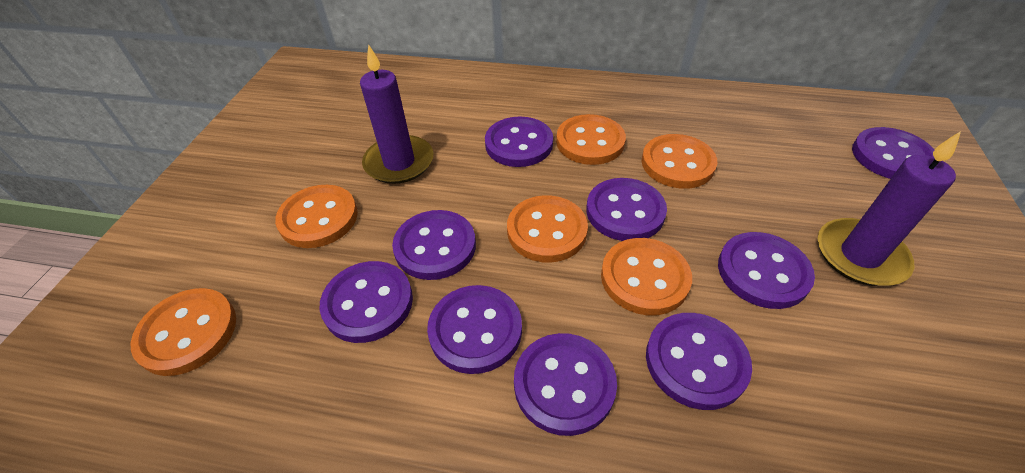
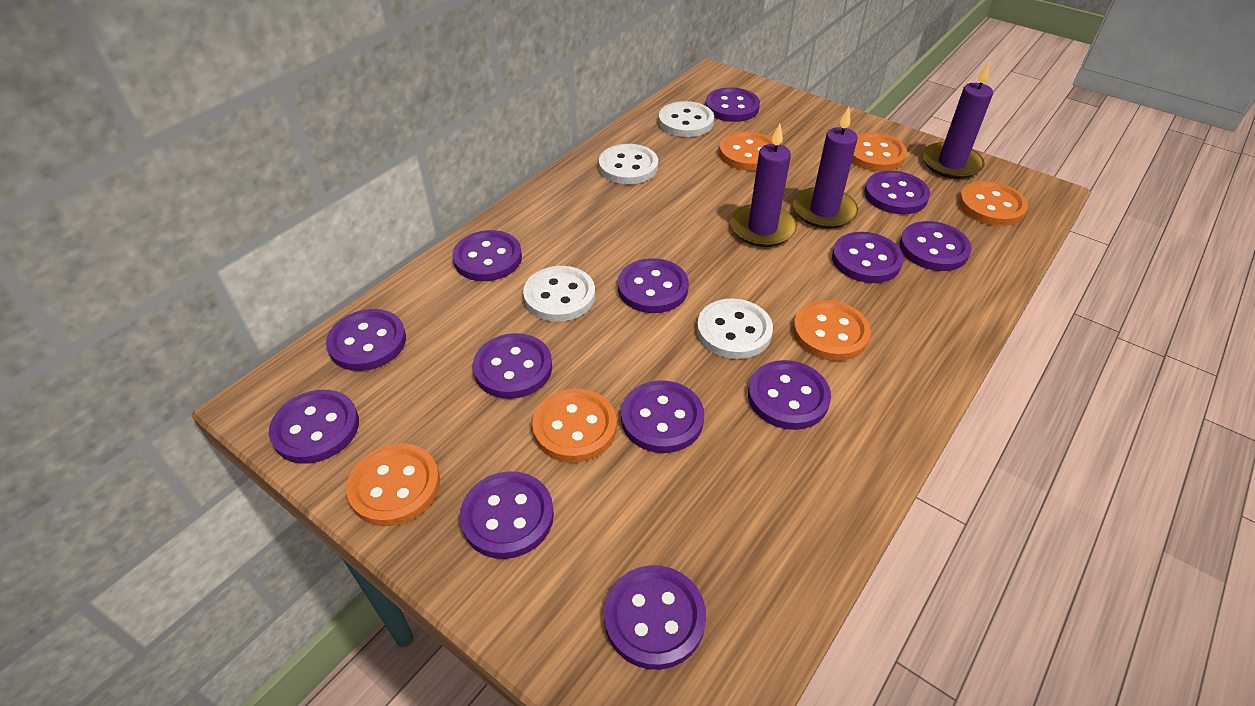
purple button: [320,261,413,343] [392,210,476,280] [427,285,522,374] [485,117,553,167] [514,333,617,436] [586,178,667,241] [646,313,752,410] [718,232,815,309] [852,127,934,179] = 9 -> [269,390,359,464] [326,309,406,371] [452,230,522,281] [460,471,554,559] [473,333,552,399] [604,565,706,670] [618,258,689,313] [621,380,704,453] [705,87,760,122] [748,360,831,430] [832,232,904,283] [864,171,930,214] [899,221,972,271] = 13
purple candle: [360,44,434,184] [818,131,961,286] = 2 -> [730,124,797,247] [793,107,858,229] [922,62,993,179] = 3
white button: none = 0 -> [523,266,595,322] [599,144,658,184] [659,101,714,137] [697,298,773,359] = 4

